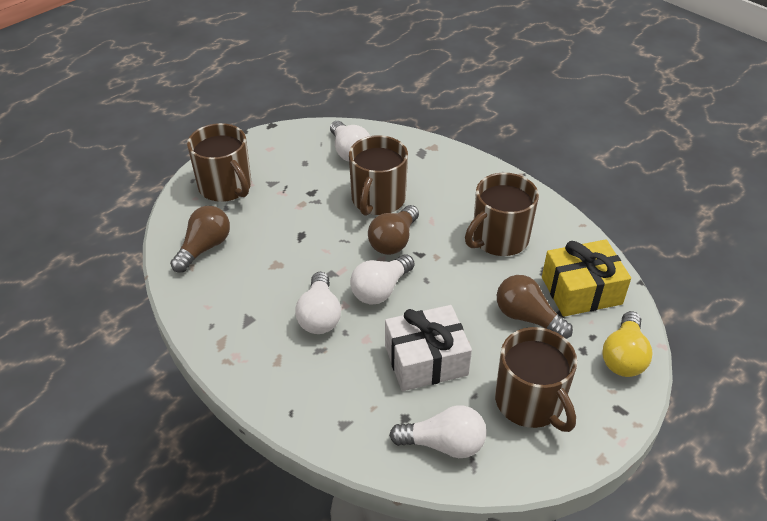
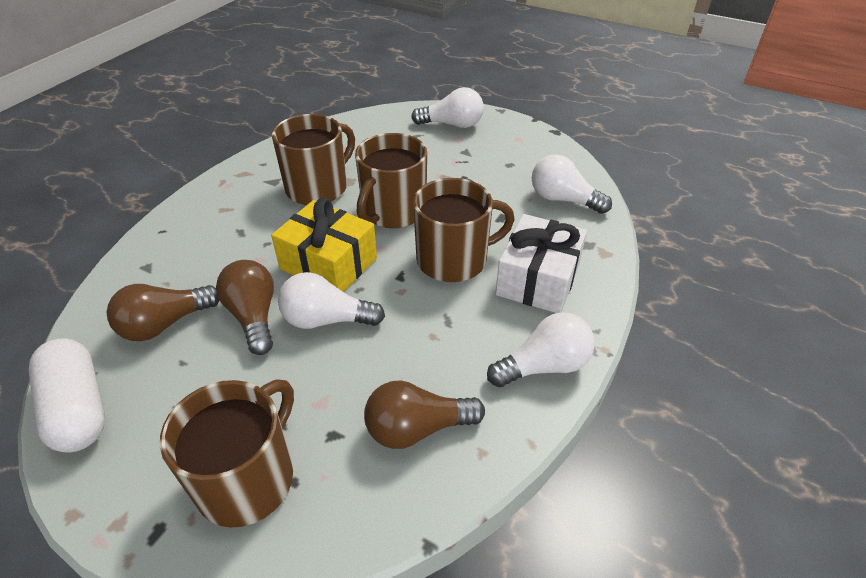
white capsule: none = 0 -> [29,338,105,453] = 1
yellow light bulb: [602,311,653,377] = 1 -> none = 0

